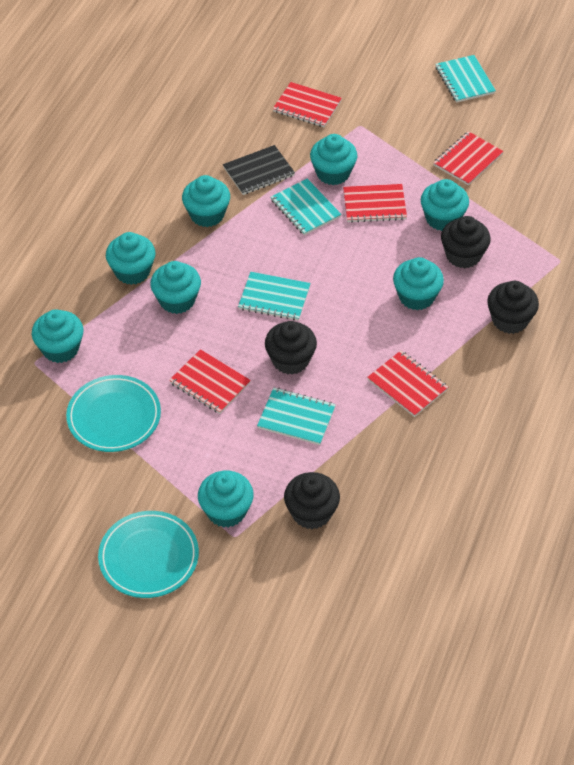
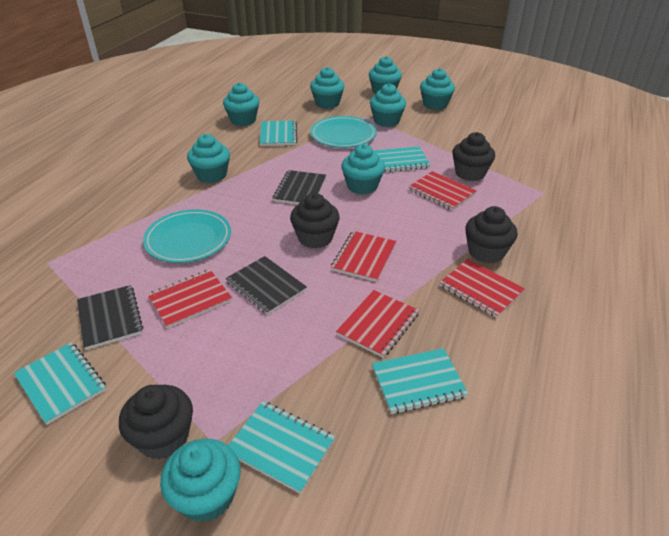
black notebook: [223,145,295,195] = 1 -> [77,285,143,350] [226,256,307,315] [273,170,326,204] = 3
turquoise notebook: [238,272,311,321] [257,388,336,445] [271,178,341,235] [436,55,496,103] = 4 -> [14,342,106,425] [228,401,335,494] [260,120,297,146] [372,348,468,414] [373,146,430,172] = 5

